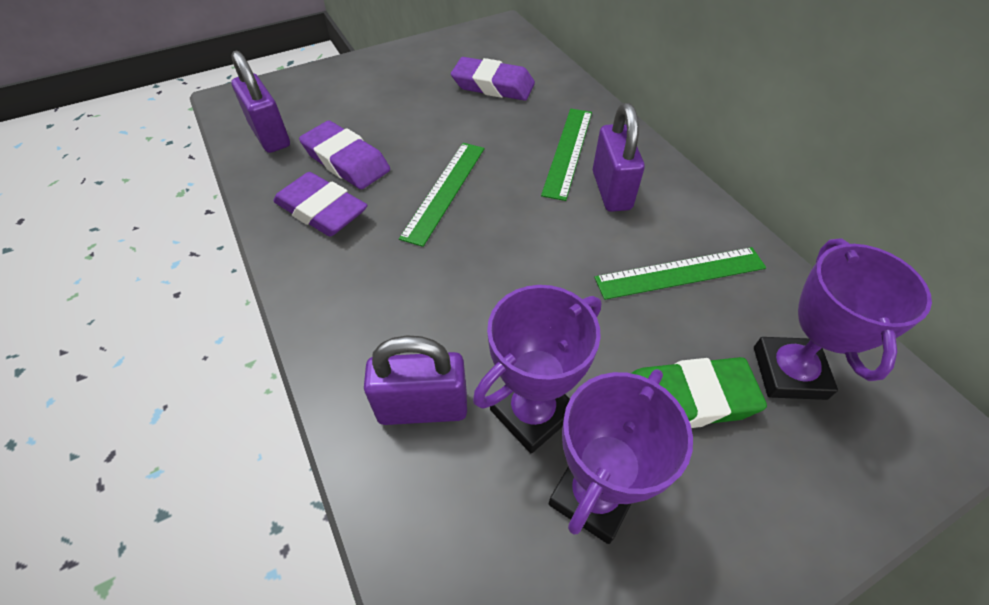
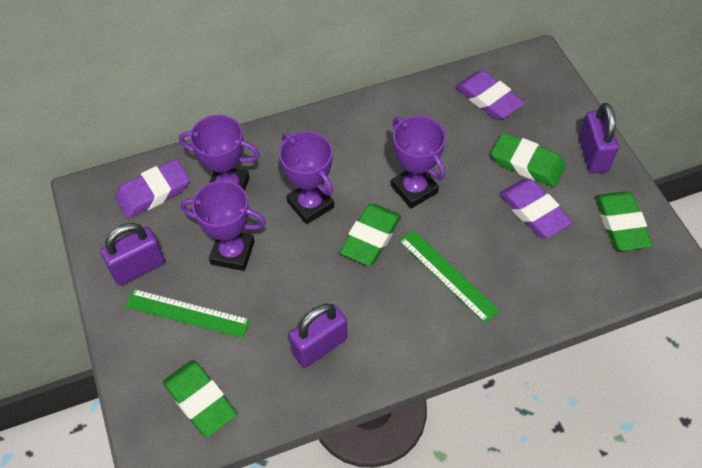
green eraser: [631,357,767,428] = 1 -> [163,360,237,437] [340,204,401,266] [491,133,566,187] [595,192,653,251] = 4
green ruler: [399,143,484,247] [541,109,592,201] [594,247,766,300] = 3 -> [125,289,250,338] [399,230,500,323] = 2
purple trophy: [473,285,601,453] [549,369,693,544] [754,239,932,400] = 3 -> [179,115,260,191] [181,180,266,271] [279,131,334,224] [391,116,446,209] = 4

